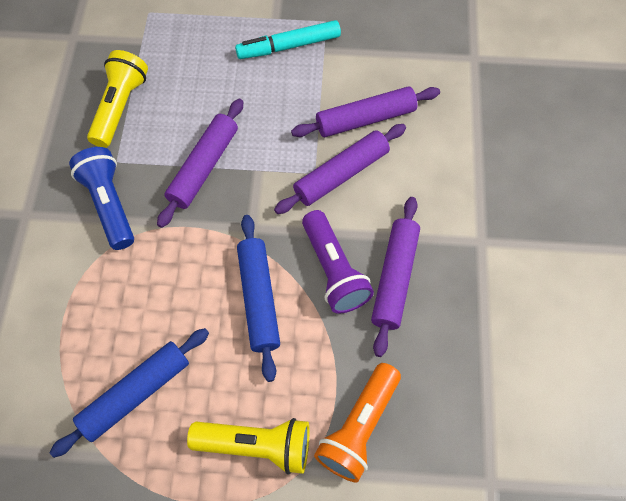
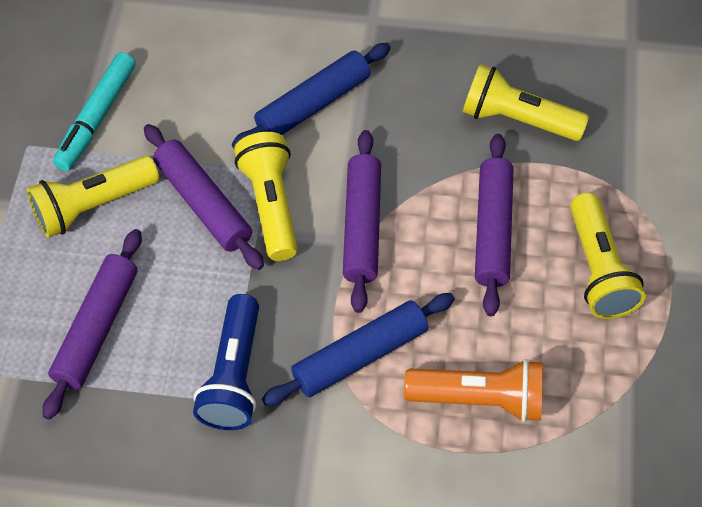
purple flashlight: [302,210,374,314] = 1 -> none = 0
yellow flashlight: [87,50,148,148] [187,418,309,474] = 2 -> [27,156,159,238] [234,132,298,261] [463,64,589,141] [570,193,646,319] = 4

